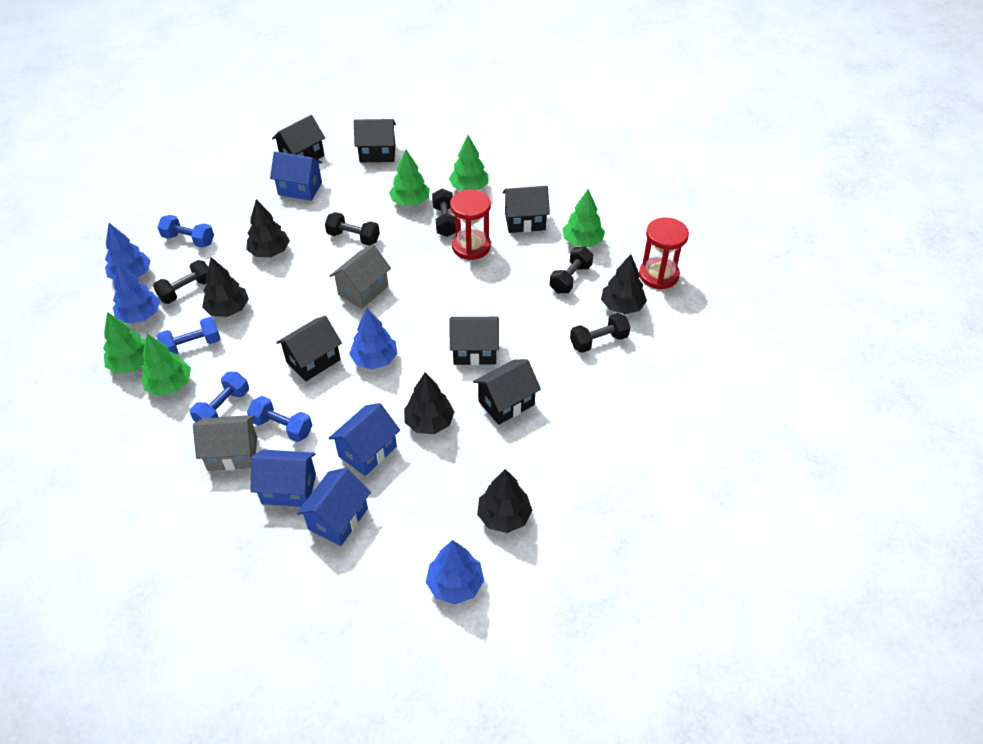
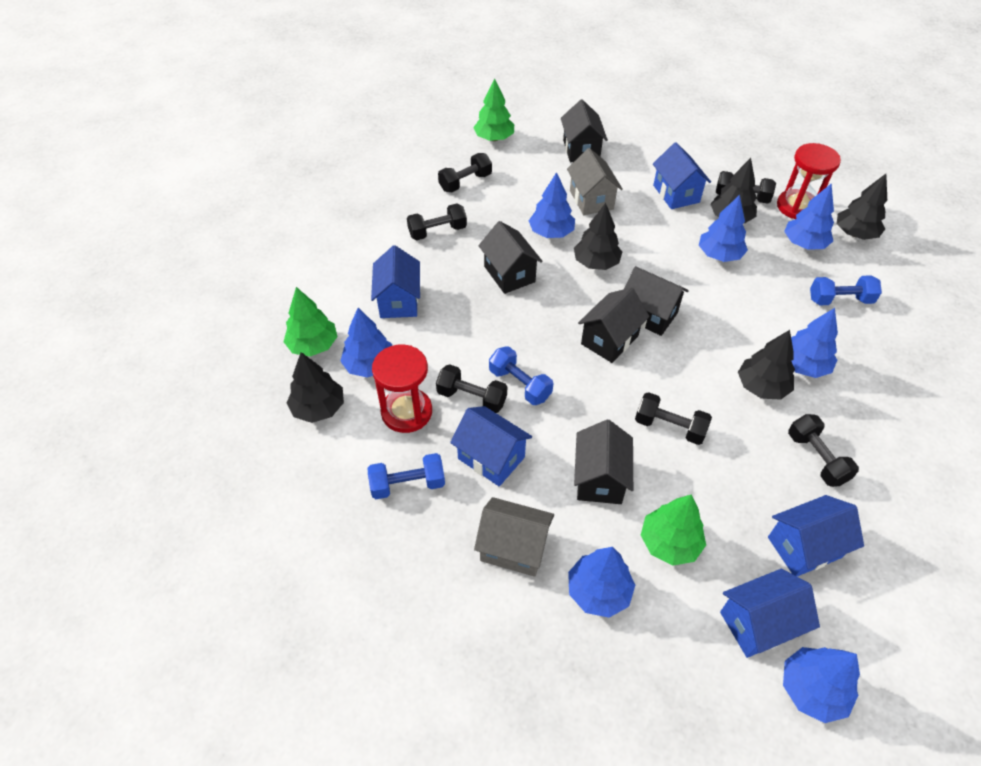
black dumbbell: [153,260,208,304] [325,212,380,246] [432,189,456,237] [550,247,593,293] [570,313,630,353] = 5 -> [407,203,467,240] [436,364,507,413] [438,153,492,192] [635,392,712,445] [716,171,776,204] [788,414,859,487] = 6
black house: [272,115,325,160] [276,316,342,382] [354,119,396,162] [449,317,499,365] [473,359,541,425] [502,186,550,233] = 6 -> [479,221,543,294] [561,99,608,162] [574,420,633,504] [578,287,650,363] [624,266,689,336] = 5
blue dumbbell: [157,215,214,248] [157,317,221,354] [190,372,249,422] [247,396,312,442] = 4 -> [368,453,445,499] [489,346,553,405] [810,275,882,305] = 3
blue house: [250,450,316,507] [270,151,322,201] [297,468,371,546] [329,403,400,476] = 4 -> [371,245,420,318] [450,406,532,486] [653,142,711,209] [720,569,820,658] [768,495,864,577] = 5
blue tree: [105,223,151,280] [113,263,160,324] [349,308,398,369] [426,540,484,604] = 4 -> [340,308,392,378] [529,172,575,238] [568,547,635,618] [699,195,748,262] [783,647,860,723] [784,183,834,250] [791,308,838,378] = 7
green tree: [103,312,146,374] [141,334,191,396] [389,149,430,206] [449,135,489,191] [562,189,605,247] = 5 -> [283,287,338,357] [473,78,514,141] [641,494,706,566] = 3

